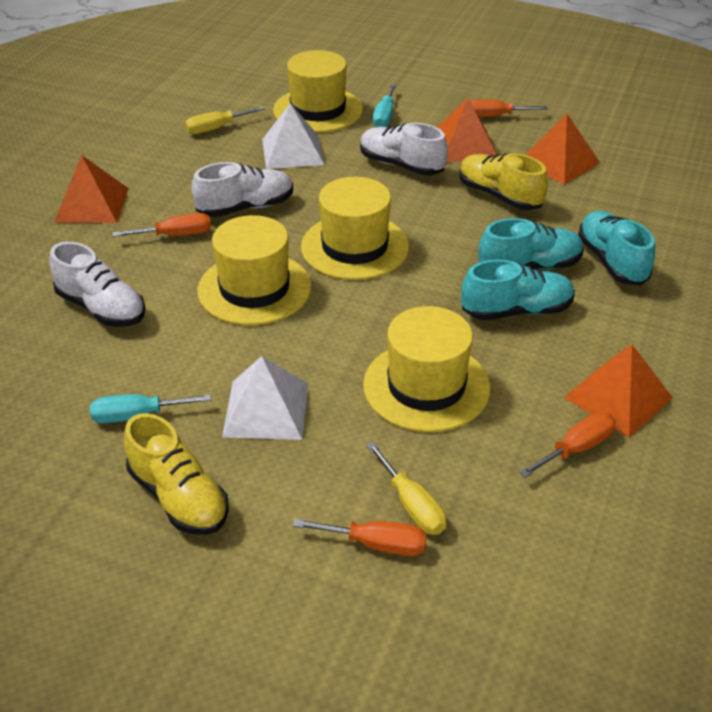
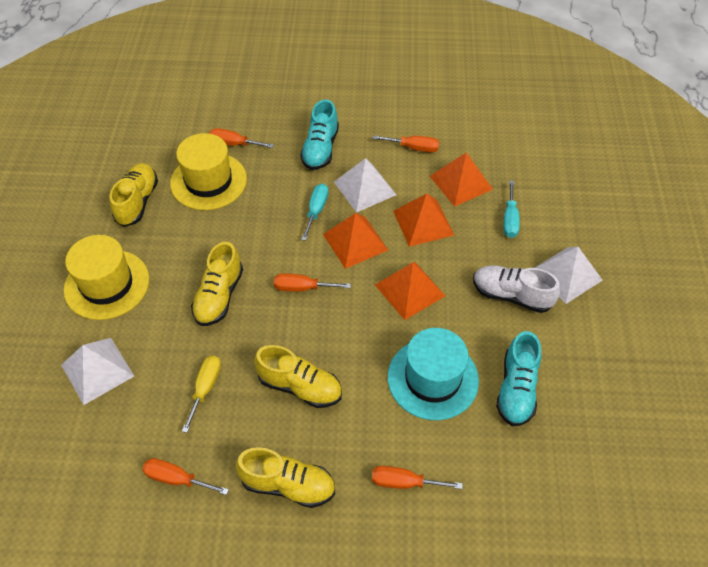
orange screwdriver: [113,213,211,237] [293,519,427,556] [470,99,548,117] [519,412,616,478] = 4 -> [142,458,229,495] [209,128,274,148] [274,273,351,292] [372,135,439,152] [372,466,463,489] = 5
turquoise hat: none = 0 -> [388,328,479,420] = 1
turquoise shoe: [461,259,575,320] [478,218,584,270] [578,211,655,285] = 3 -> [300,100,339,170] [496,331,541,426] = 2
white pyramid: [222,356,308,440] [262,103,324,169] = 2 -> [61,338,134,405] [334,158,396,213] [535,246,603,304] = 3
white shoe: [49,242,146,327] [192,162,293,217] [360,123,448,176] = 3 -> [473,265,560,313] = 1
yellow hat: [197,215,312,325] [273,50,363,133] [301,177,409,280] [363,306,490,432] = 4 -> [64,235,149,320] [170,133,247,210] = 2
yellow screwdriver: [185,106,265,134] [366,442,446,535] = 2 -> [182,356,221,433] = 1
yellow shoe: [124,413,229,535] [459,153,548,210] = 2 -> [110,163,158,227] [191,242,243,326] [236,447,335,508] [254,345,342,408] = 4

